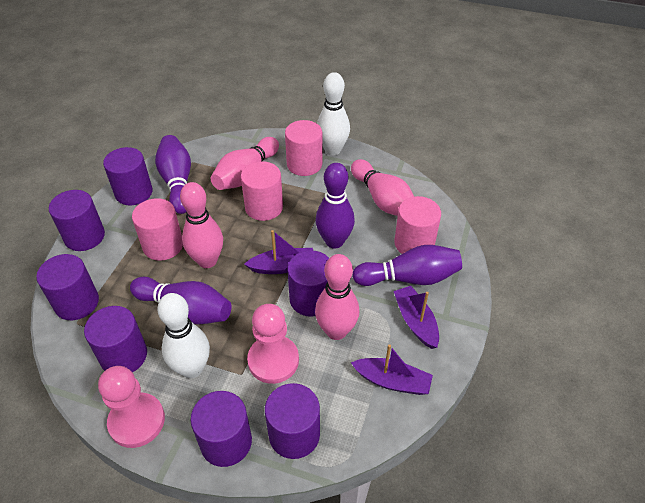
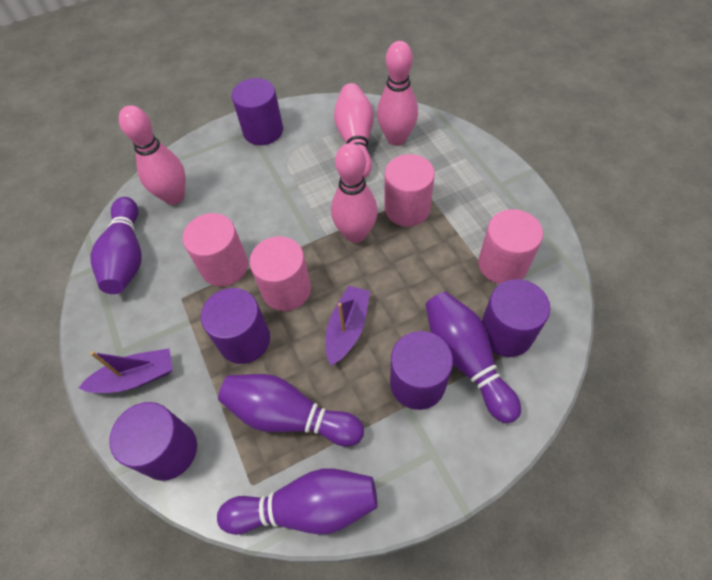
pink pawn: [98,366,165,448] [247,304,299,384] = 2 -> none = 0
purple boat: [244,230,313,274] [351,344,433,395] [394,286,439,349] = 3 -> [79,348,173,393] [326,285,370,366] = 2
purple cylinder: [36,254,99,320] [49,190,105,251] [84,306,147,372] [103,147,153,205] [191,391,252,467] [265,383,320,459] [287,250,329,317] = 7 -> [109,402,197,481] [201,288,270,364] [232,78,283,145] [390,331,453,410] [482,279,550,357] = 5
white bowling pin: [157,293,210,378] [317,72,350,155] = 2 -> none = 0

